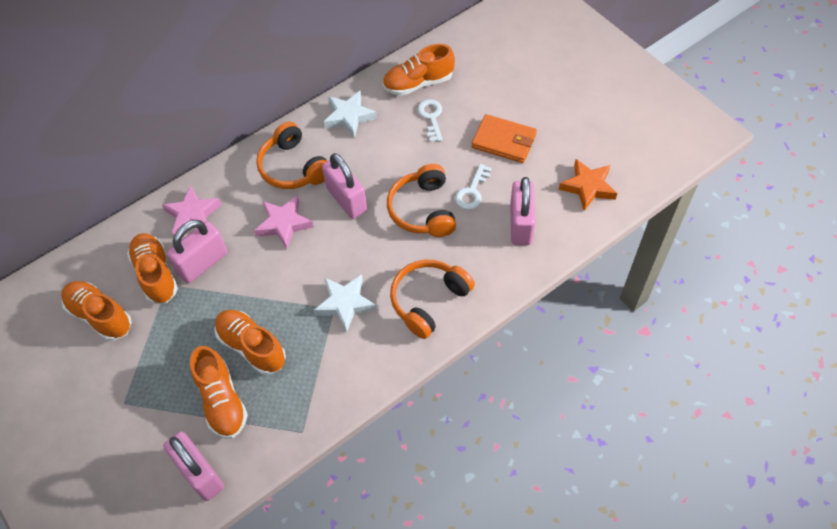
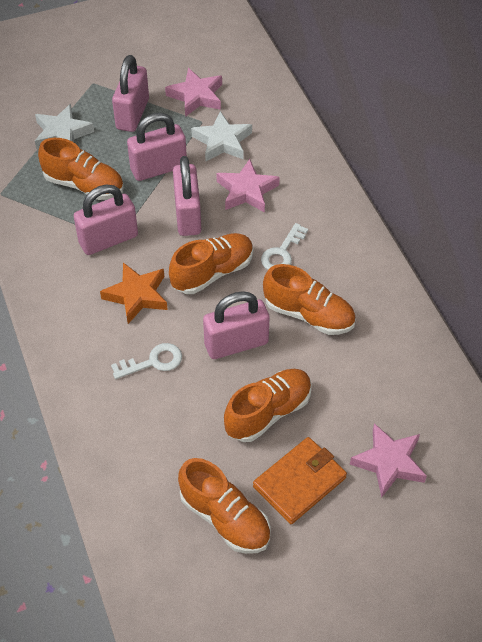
orange headphones: [256,122,327,189] [387,164,456,237] [390,260,475,339] = 3 -> none = 0
pink padlock: [163,431,224,501] [167,220,227,283] [322,153,367,219] [510,177,536,245] = 4 -> [74,184,138,255] [112,55,149,132] [127,113,187,181] [173,156,201,236] [203,291,270,359] = 5
pink star: [162,186,222,235] [254,195,314,249] = 2 -> [165,68,222,117] [216,159,280,212] [350,423,427,497] = 3

